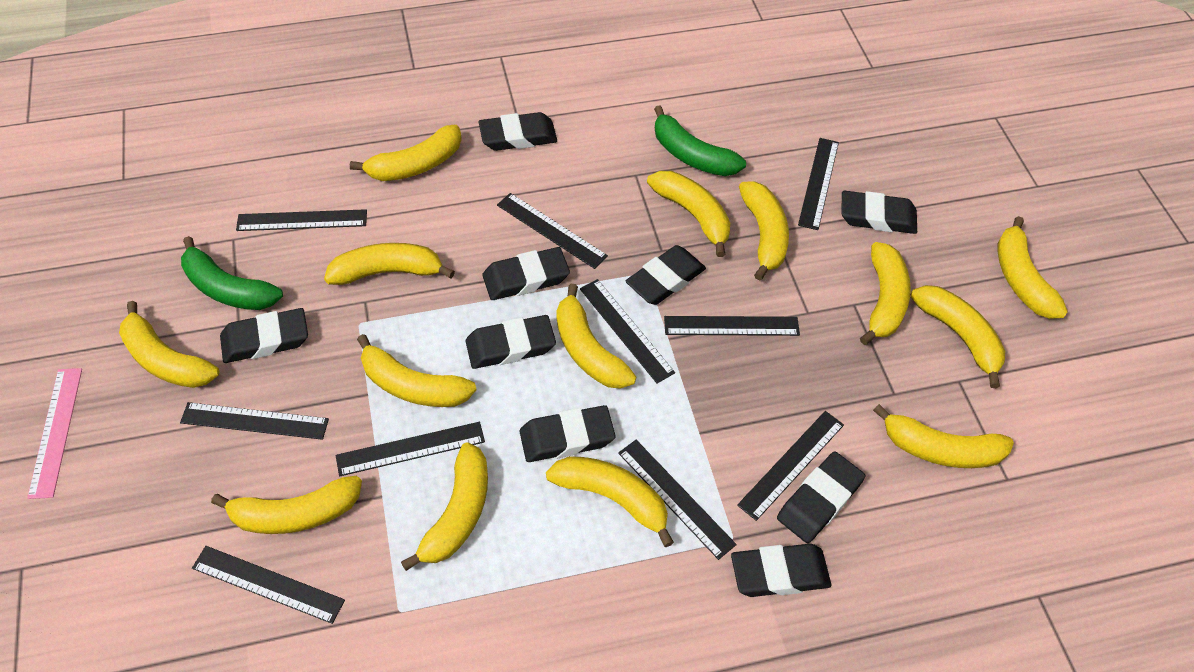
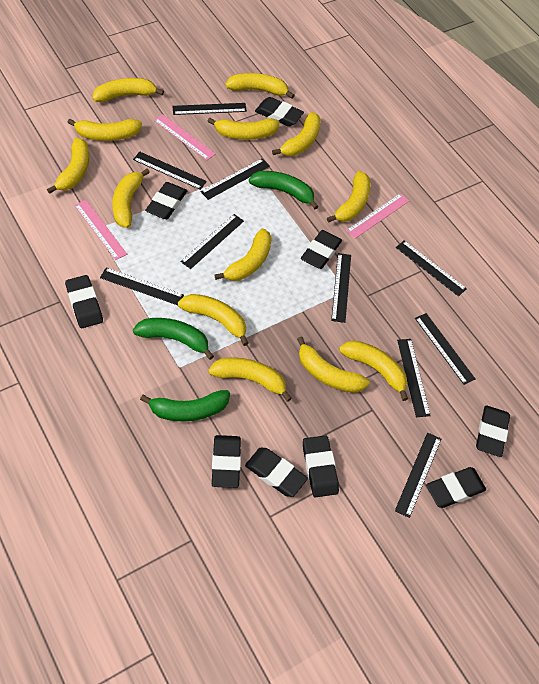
green banana: [181,236,283,310] [654,105,746,176] = 2 -> [133,318,214,360] [140,390,230,421] [249,171,319,209] = 3
pink ruler: [27,368,82,499] = 1 -> [74,200,127,260] [154,114,216,160] [346,193,409,239] = 3
yellow banana: [119,301,219,388] [211,476,362,534] [324,243,455,285] [350,125,462,181] [357,334,476,407] [401,443,488,571] [546,456,674,547] [557,284,636,389] [647,171,730,257] [739,181,789,280] [860,242,911,345] [873,404,1014,468] [911,285,1005,388] [998,216,1068,319] = 14 -> [47,138,89,194] [67,119,142,141] [93,78,164,102] [112,169,150,228] [178,294,248,346] [207,118,280,140] [208,358,292,402] [214,228,272,281] [225,73,295,99] [272,112,321,156] [297,336,369,393] [327,171,371,223] [339,340,408,401] = 13

